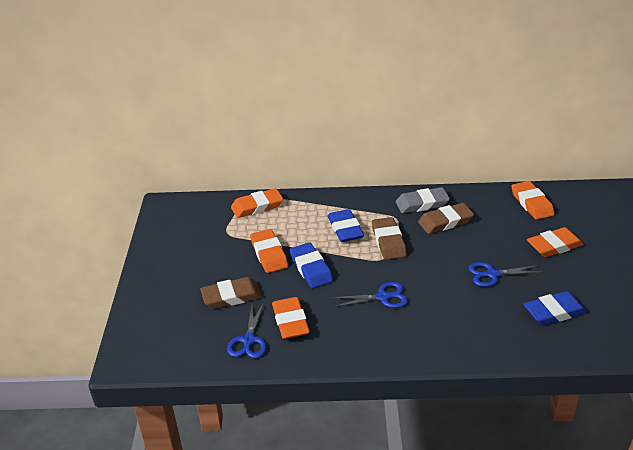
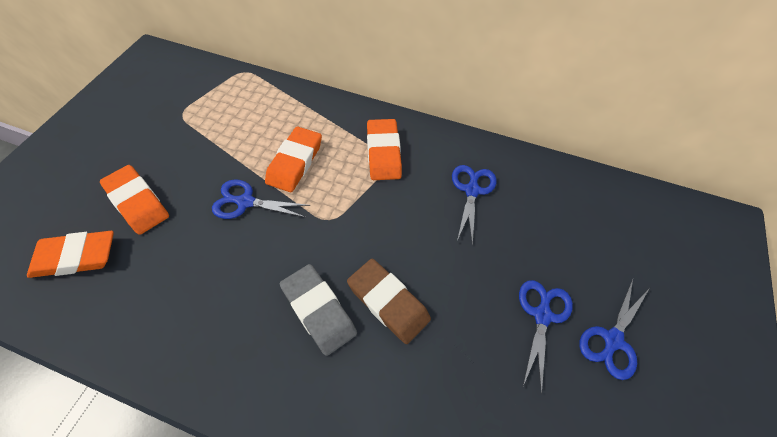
blue eraser: [290,242,333,288] [328,209,364,242] [524,291,587,325] = 3 -> none = 0
blue scissors: [227,302,266,358] [332,282,408,308] [468,262,543,287] = 3 -> [212,179,311,219] [452,165,496,246] [519,280,573,394] [579,279,650,380] = 4
brown eraser: [200,277,262,309] [372,217,407,260] [418,203,474,234] = 3 -> [347,259,431,344] = 1
orange eraser: [231,188,283,218] [250,229,288,273] [272,297,310,339] [511,181,555,220] [527,227,584,257] = 5 -> [27,231,114,278] [100,165,169,235] [265,126,322,192] [367,119,402,180] = 4

